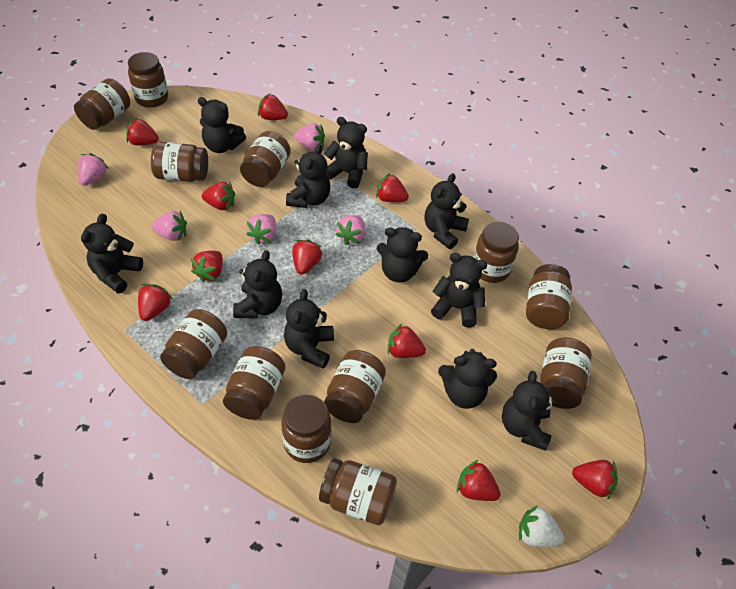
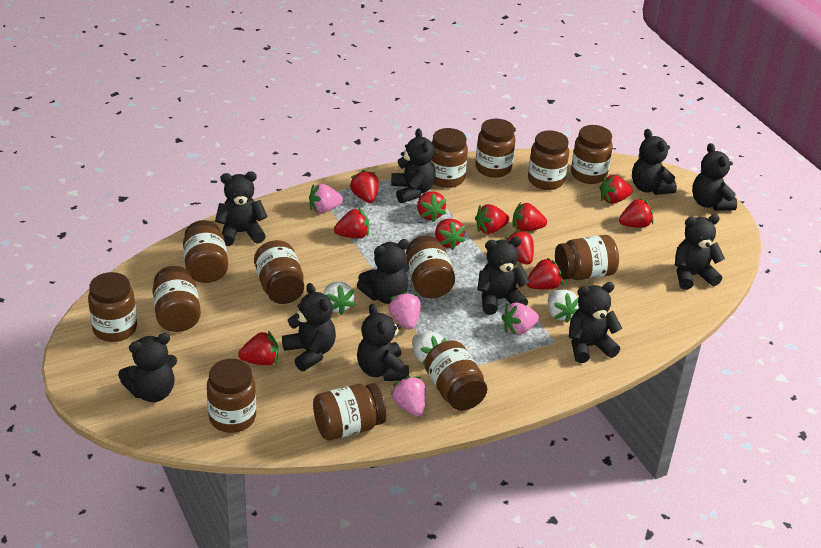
brown jar: [74,78,130,130] [128,52,168,108] [151,142,208,182] [160,309,227,379] [223,346,285,420] [240,131,291,187] [281,394,331,463] [319,458,397,525] [324,350,386,423] [474,222,519,283] [526,264,572,329] [540,338,592,409] = 12 -> [88,272,137,342] [152,266,201,332] [183,220,228,283] [207,359,256,433] [254,240,304,304] [313,383,386,440] [406,235,455,298] [424,340,487,411] [431,128,468,188] [475,119,515,178] [528,130,569,190] [555,235,619,280] [571,125,613,184] = 13
pink strawberry: [78,153,109,186] [152,211,187,241] [247,214,276,245] [294,123,325,150] [335,215,365,245] = 5 -> [309,184,343,213] [388,291,421,330] [390,376,426,416] [501,303,539,335] = 4
red strawberry: [126,117,159,145] [138,284,172,321] [191,251,223,282] [202,182,235,210] [258,94,288,120] [292,239,323,275] [376,173,409,202] [388,324,426,358] [457,460,501,501] [572,460,618,500] = 10 -> [238,331,278,366] [334,208,369,239] [349,170,379,203] [417,191,446,222] [435,219,465,250] [475,204,509,234] [505,230,534,265] [513,202,547,231] [526,257,563,289] [599,175,633,204] [619,198,654,228] = 11
white strawberry: [519,505,564,547] = 1 -> [323,281,355,315] [412,332,446,364] [548,290,579,323] = 3

